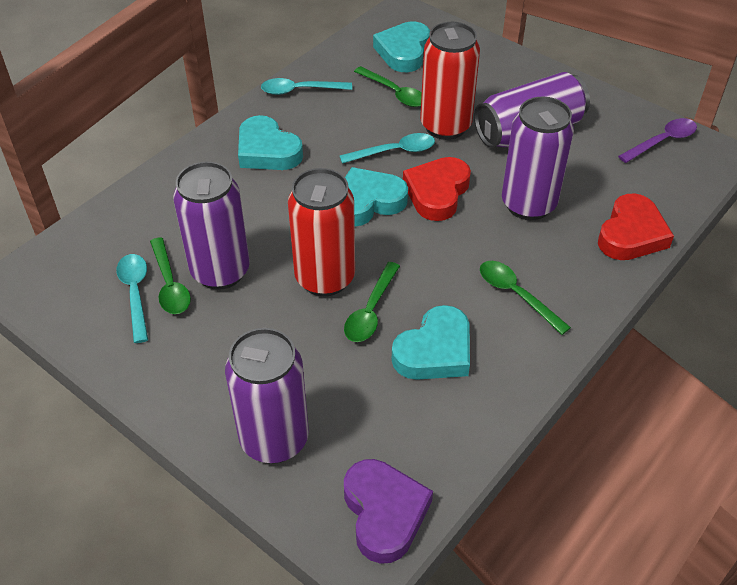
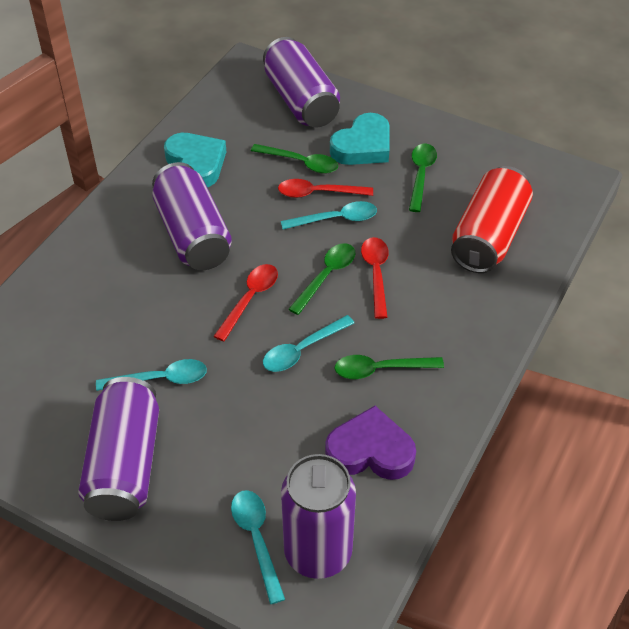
purple spoon: [618,118,697,163] = 1 -> none = 0
red can: [288,168,355,296] [420,22,480,140] = 2 -> [451,166,533,273] = 1
red heart: [403,157,471,221] [598,193,674,260] = 2 -> none = 0
red spoon: none = 0 -> [213,264,278,342] [278,179,373,198] [361,237,389,319] = 3
turquoise heart: [238,115,303,170] [345,167,408,227] [373,21,430,72] [392,305,470,380] = 4 -> [164,133,226,187] [330,113,389,165] = 2
turquoise spoon: [116,254,148,343] [261,78,352,95] [340,133,435,164] = 3 -> [96,359,207,391] [231,490,285,604] [263,315,354,372] [281,201,377,229] = 4

